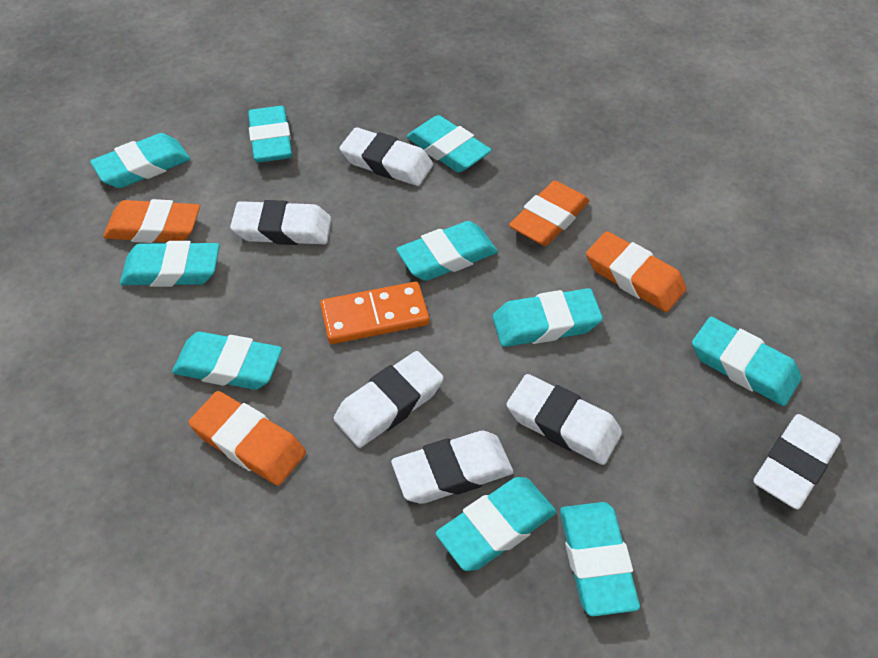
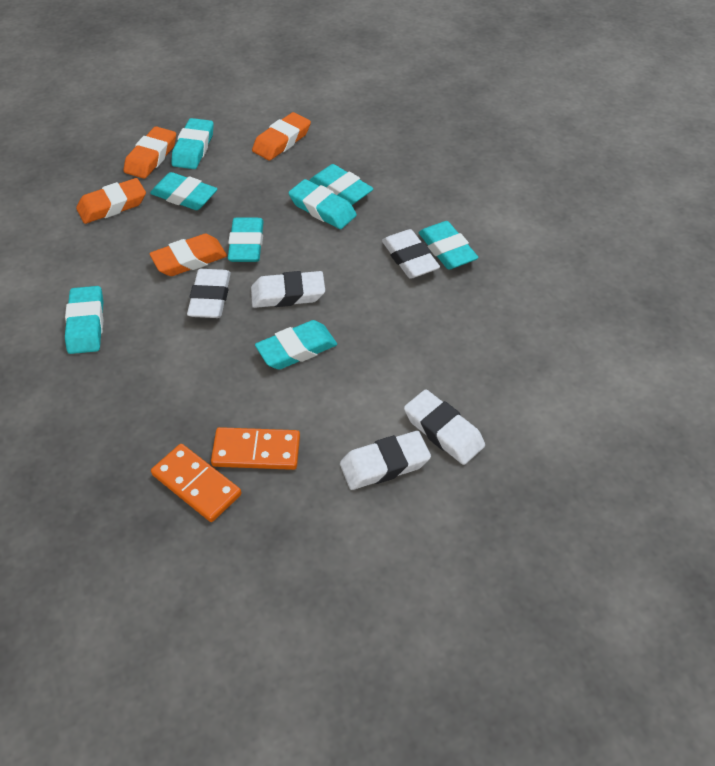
orange domino: [320,282,429,344] = 1 -> [151,444,241,522] [211,427,300,470] = 2
turquoise eraser: [90,133,190,188] [120,241,220,287] [172,332,282,390] [248,106,292,162] [396,221,498,281] [407,115,492,172] [436,477,556,571] [492,288,603,347] [560,502,640,617] [692,317,802,406] = 10 -> [65,286,104,354] [150,172,217,210] [171,118,214,169] [228,218,264,262] [255,320,337,369] [288,179,357,229] [309,164,374,205] [418,221,478,269] = 8
white eraser: [230,200,331,245] [334,351,444,448] [339,127,433,186] [391,431,513,504] [506,374,622,465] [753,414,841,509] = 6 -> [187,269,231,318] [251,271,325,308] [340,431,431,490] [382,229,440,279] [404,390,485,465] = 5

